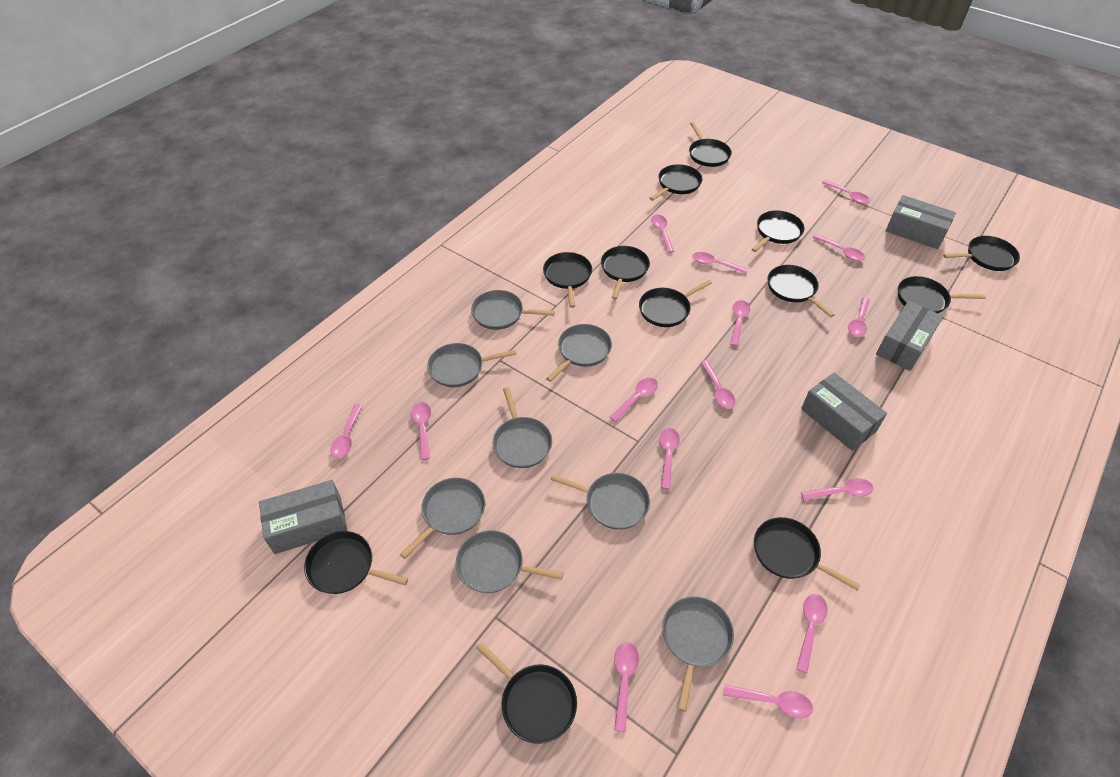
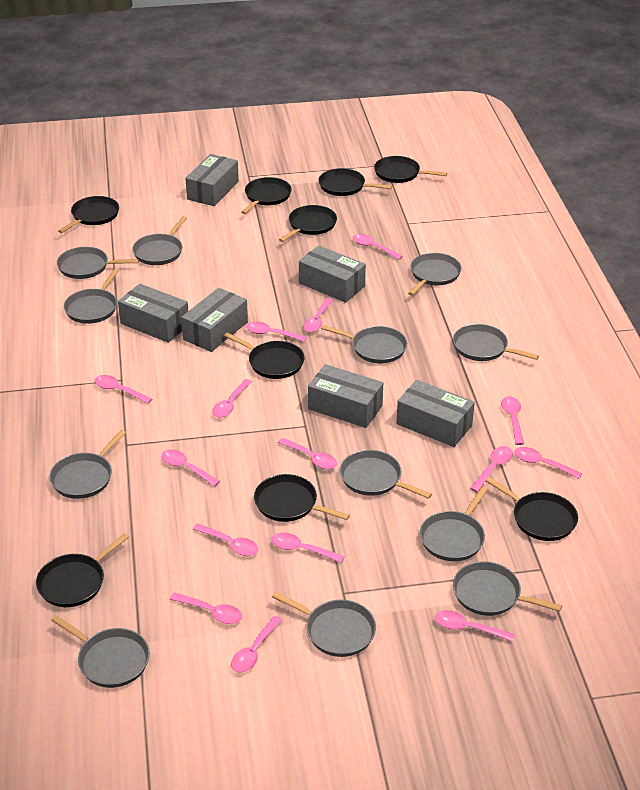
black pan: [304,531,408,594] [476,642,577,744] [543,252,592,308] [601,246,650,300] [639,280,712,327] [649,164,702,201] [689,122,732,167] [751,210,804,252] [754,517,860,591] [767,265,835,317] [898,276,986,313] [943,236,1020,271] = 12 -> [36,533,129,607] [58,196,119,233] [224,332,304,379] [241,177,292,214] [254,474,350,522] [279,205,337,242] [319,168,392,196] [374,156,447,183] [486,477,578,541] = 9
grey box: [259,480,348,554] [801,373,887,451] [876,301,943,371] [886,195,956,249] = 4 -> [118,284,188,343] [181,288,248,352] [185,154,239,206] [299,245,366,303] [308,364,383,428] [396,380,475,447] = 6
grey pan: [400,478,485,559] [427,343,517,387] [456,530,563,593] [471,290,555,330] [493,387,552,468] [546,324,612,382] [550,473,650,530] [662,596,734,712] = 8 -> [50,430,126,499] [51,616,150,688] [57,247,139,279] [64,268,119,324] [132,216,187,265] [272,592,376,657] [321,325,407,363] [340,450,432,499] [408,253,462,296] [420,486,488,561] [453,324,539,361] [453,561,562,616] = 12

